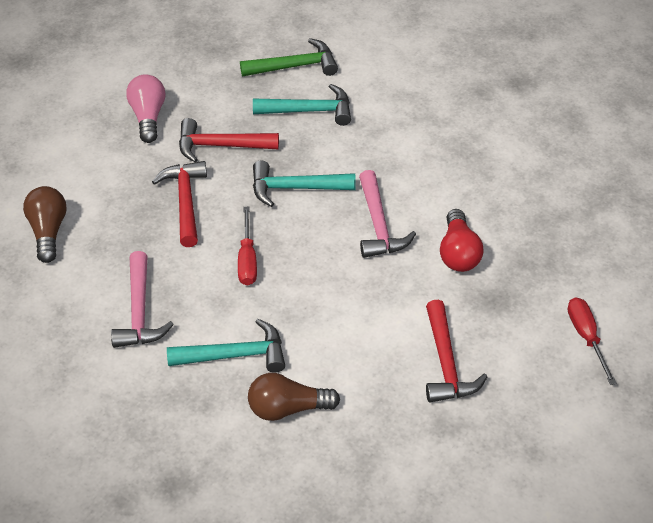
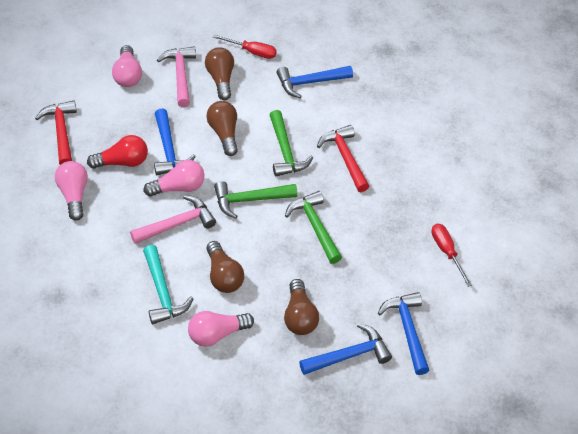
blue hammer: none = 0 -> [154,108,196,175] [276,66,353,98] [299,323,392,375] [378,292,429,375] = 4
brown light bulb: [23,186,67,263] [248,373,340,421] = 2 -> [205,47,234,100] [206,101,238,156] [206,241,244,293] [284,279,319,335] = 4
green hammer: [240,38,338,77] = 1 -> [214,181,298,219] [270,110,313,176] [285,191,342,264] = 3
pink light bulb: [126,74,166,143] = 1 -> [55,161,88,221] [112,45,142,87] [143,160,204,197] [188,311,254,347] = 4
red hammer: [152,161,207,247] [179,118,279,162] [426,300,487,402] = 3 -> [35,101,77,165] [317,125,369,192] = 2
turquoise hammer: [167,319,285,373] [253,84,351,126] [253,161,356,207] = 3 -> [143,245,194,324] = 1

